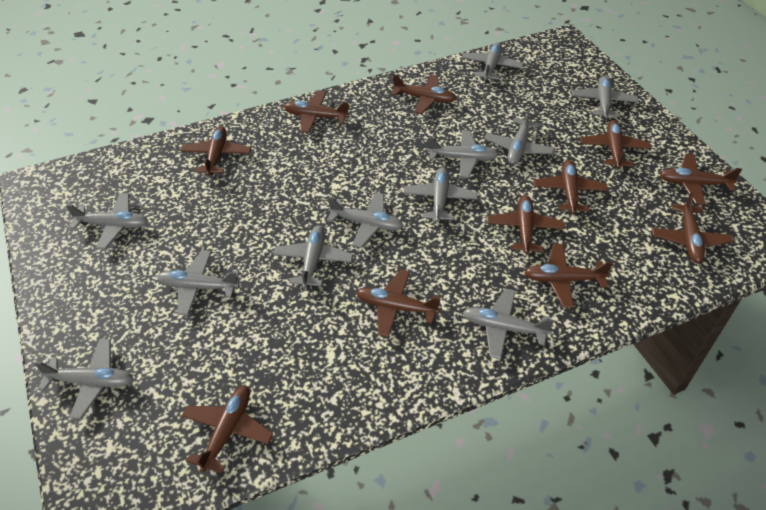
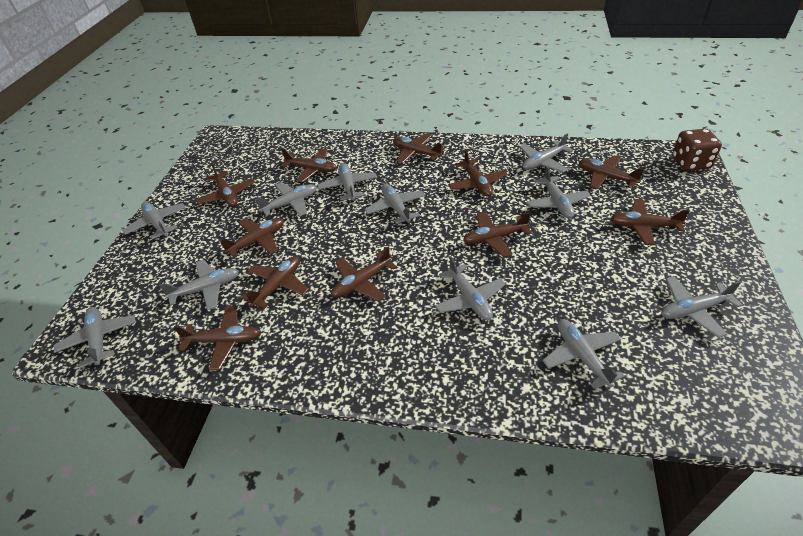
brown dice: none = 0 -> [672,128,722,171] = 1

